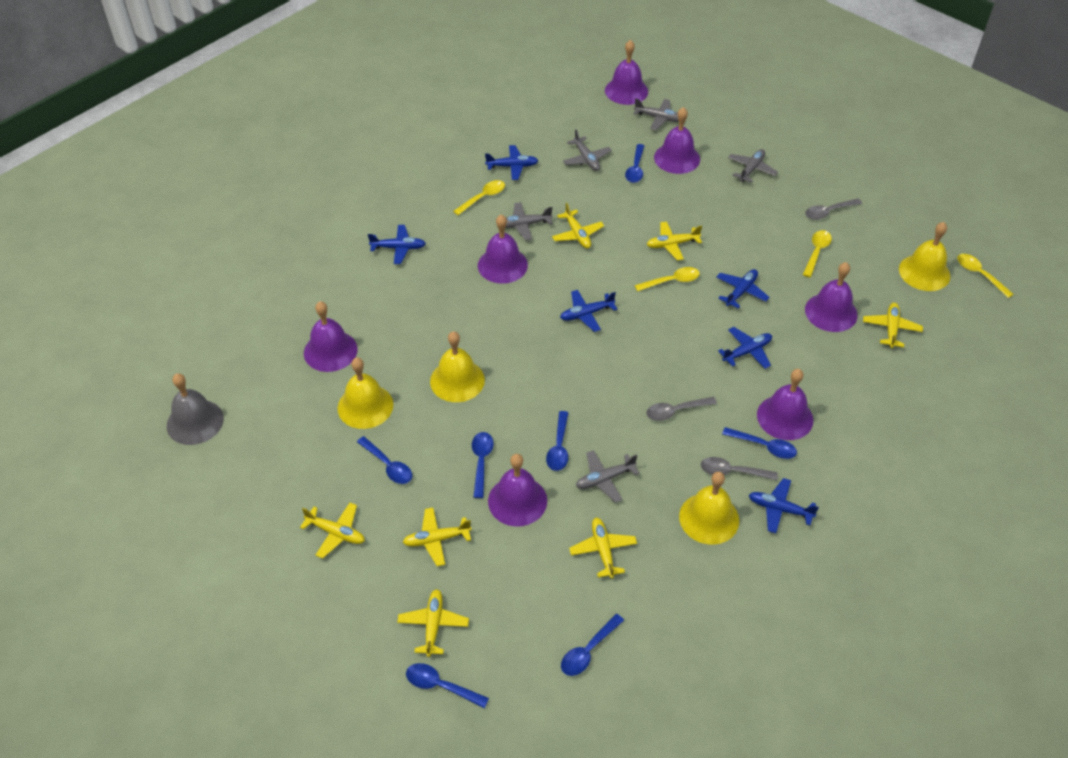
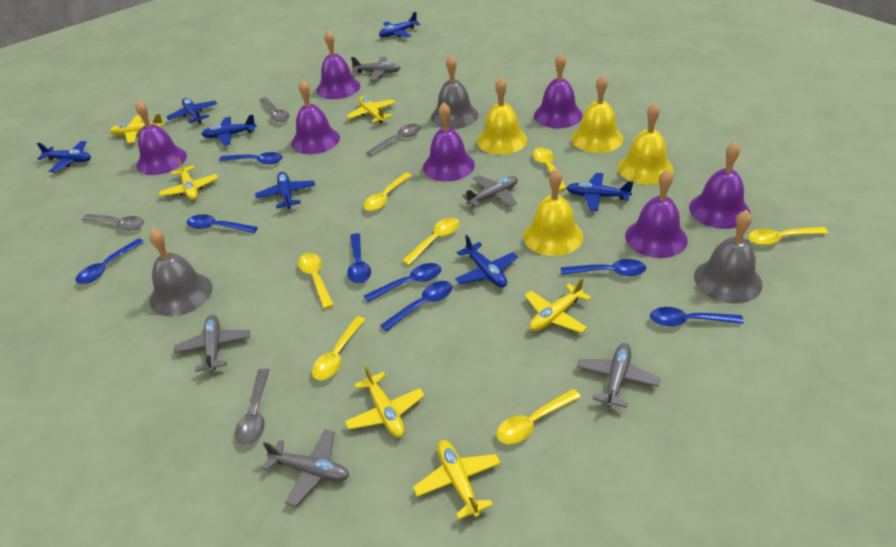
blue plane: [368,225,426,264] [485,145,538,180] [560,290,618,332] [717,269,770,309] [718,327,772,369] [749,478,819,533] = 6 -> [37,141,91,172] [166,98,217,124] [201,115,257,146] [255,172,315,209] [379,12,420,37] [455,235,518,288] [567,173,633,211] = 7
blue spoon: [357,436,412,484] [406,663,489,708] [472,432,494,498] [546,411,568,471] [561,614,624,676] [625,144,644,183] [722,427,797,459] = 7 -> [76,238,144,284] [187,214,258,233] [219,152,283,164] [347,233,371,283] [364,263,441,302] [380,281,453,332] [561,259,646,276] [650,307,744,327] = 8
grey bell: [167,373,224,445] = 1 -> [149,228,213,316] [431,55,479,129] [694,210,763,304] = 3
grey spoon: [646,397,717,421] [701,457,778,480] [805,198,862,220] = 3 -> [82,214,144,231] [235,369,270,445] [260,97,289,122] [366,124,421,156] = 4
yellow plane: [300,503,365,559] [397,589,469,657] [403,507,472,566] [552,203,604,249] [569,518,637,579] [647,221,702,261] [863,303,923,348] = 7 -> [110,114,164,143] [159,158,218,200] [345,365,425,438] [346,96,396,123] [413,440,501,520] [525,278,591,333] = 6
yellow spoon: [453,180,505,215] [635,267,700,292] [803,230,832,277] [957,254,1014,298] = 4 -> [298,253,334,309] [312,316,366,380] [364,173,412,211] [402,218,460,265] [496,389,581,444] [533,148,567,191] [748,227,828,245] = 7

